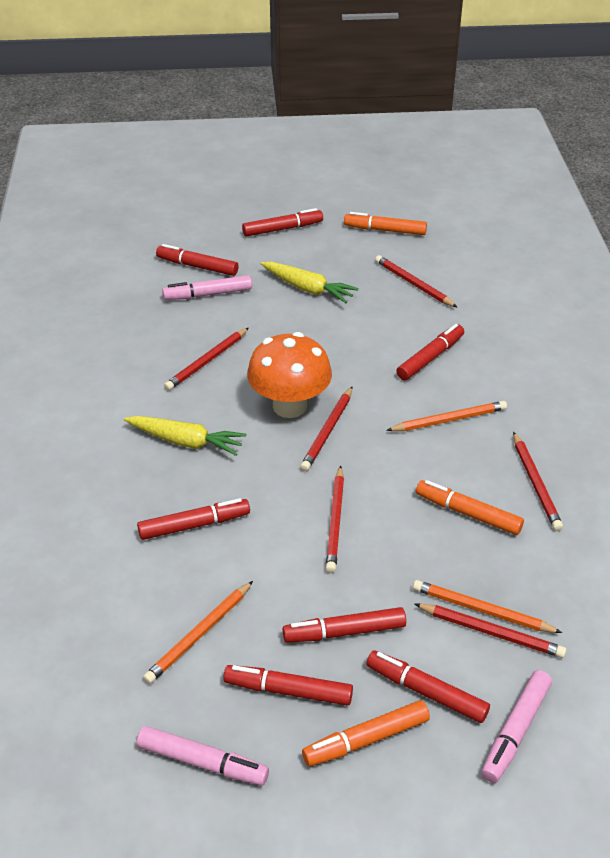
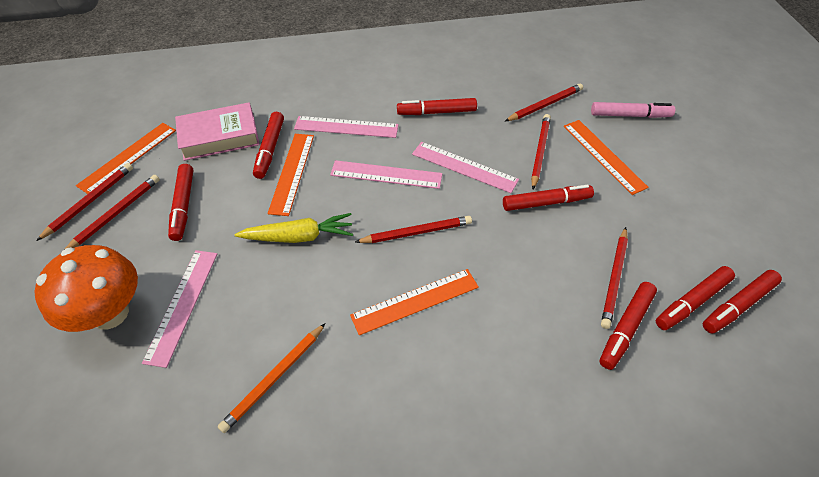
orange marker: [302,700,430,766] [344,212,427,235] [416,480,524,535] = 3 -> none = 0
orange pencil: [143,581,253,684] [386,401,507,431] [413,580,562,633] = 3 -> [218,323,326,433] = 1
orange ruler: none = 0 -> [76,123,176,194] [268,134,314,216] [350,269,479,335] [564,120,649,195] = 4
pink book: none = 0 -> [175,102,260,161] = 1
pink marker: [137,726,269,786] [162,275,252,300] [481,670,552,783] = 3 -> [591,102,675,118] = 1
pink ruler: none = 0 -> [142,250,217,368] [294,116,399,138] [330,160,442,189] [412,142,519,193] = 4
yellow carrot: [124,416,246,456] [261,262,359,303] = 2 -> [235,213,353,243] = 1

